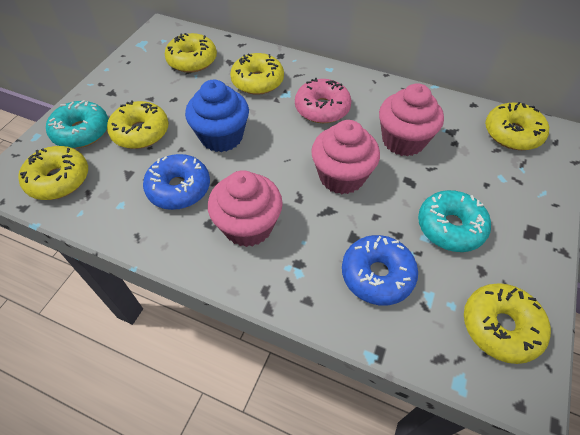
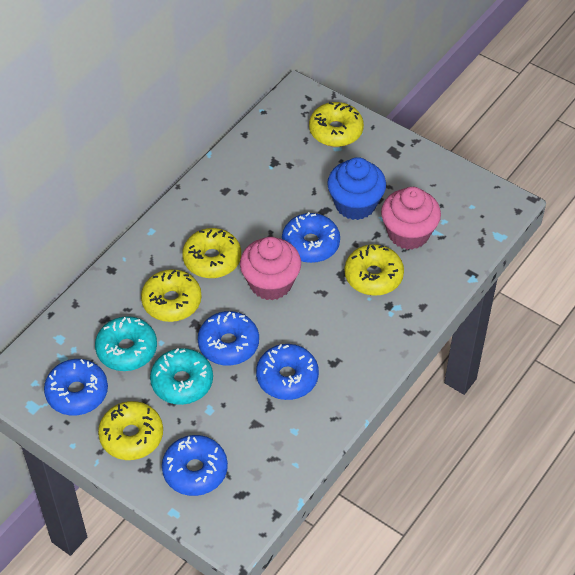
blue donut: [143,154,210,210] [342,235,418,305] = 2 -> [44,359,108,415] [162,435,228,496] [198,311,259,366] [256,344,319,400] [282,212,340,263] = 5
pink cupcake: [208,170,283,247] [311,120,380,194] [379,83,444,156] = 3 -> [240,237,301,300] [381,187,441,250] = 2
pink donut: [295,78,351,123] = 1 -> none = 0
yellow donut: [18,146,88,200] [107,100,169,149] [165,33,217,73] [230,53,284,95] [464,283,551,364] [485,102,549,150] = 6 -> [98,401,163,460] [141,269,202,322] [182,228,241,278] [309,102,364,147] [345,244,404,296] = 5

